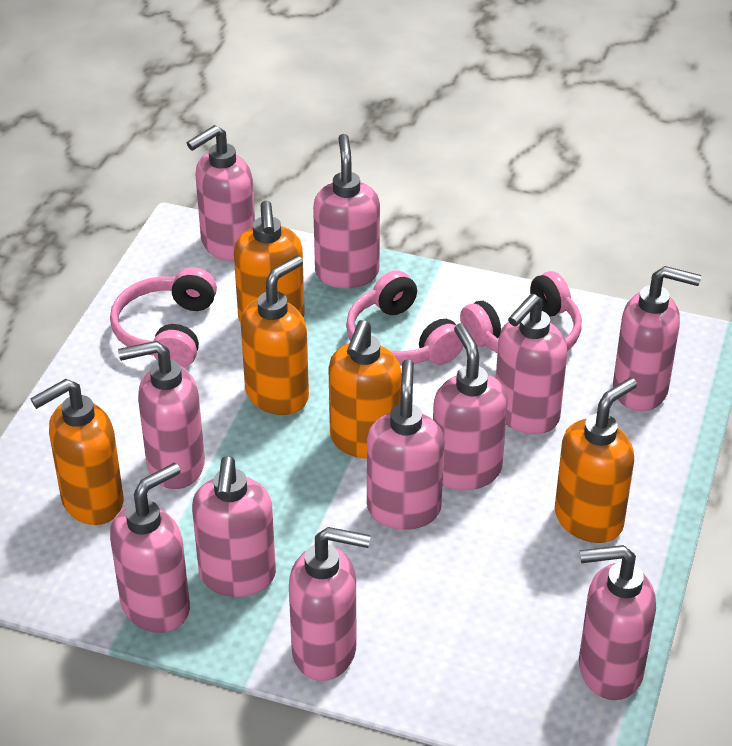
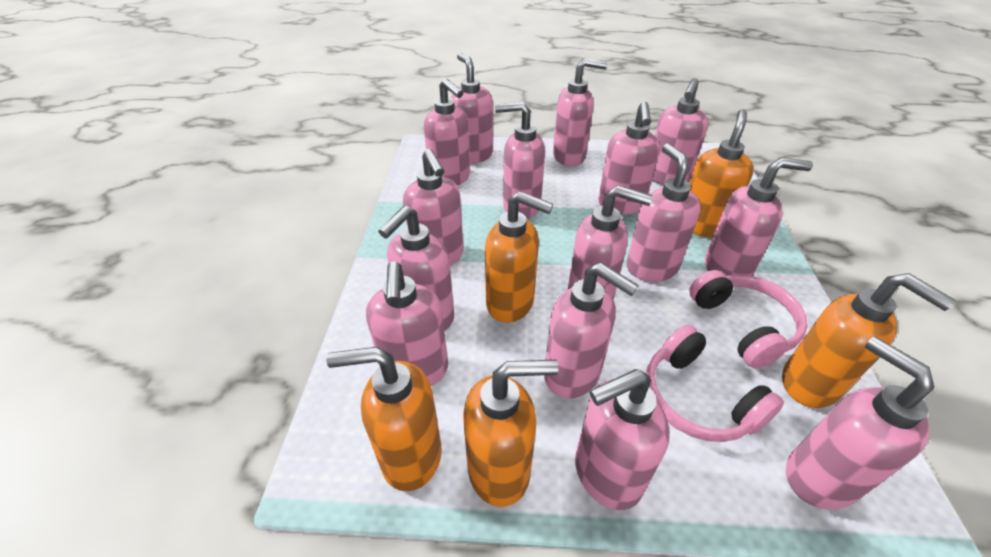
pink headphones: [110,267,217,368] [346,270,464,366] [460,271,582,353] = 3 -> [646,325,784,442] [689,270,808,369] = 2
pink soap dispenser: [110,463,190,633] [118,341,205,489] [187,125,255,261] [192,456,276,597] [289,527,371,681] [313,134,380,288] [367,359,444,530] [433,323,508,491] [496,294,567,434] [579,545,656,700] [613,266,701,411] = 11 -> [366,262,448,386] [378,206,454,331] [403,149,464,266] [424,78,470,186] [451,53,493,164] [495,102,545,219] [544,263,639,398] [553,59,608,166] [568,185,653,300] [575,369,669,510] [598,102,660,214] [626,143,701,282] [652,78,708,185] [705,157,813,276] [786,336,935,509] = 15

